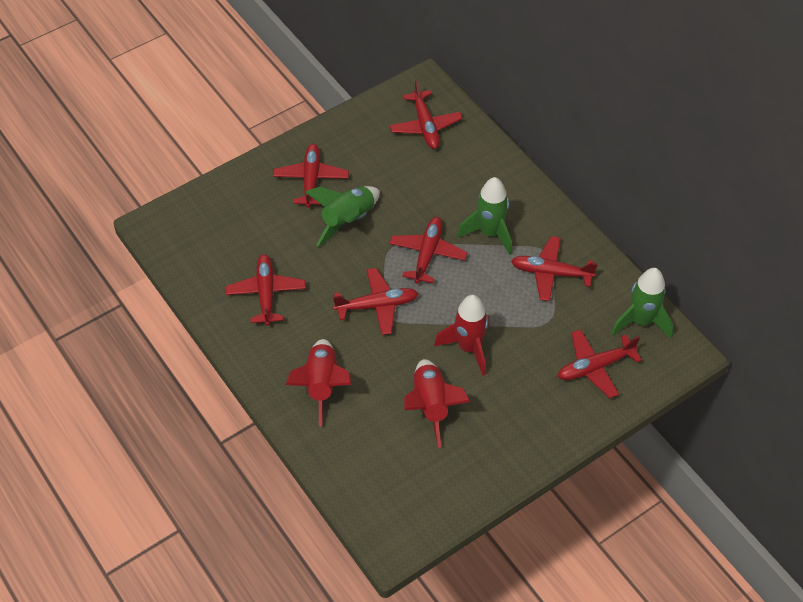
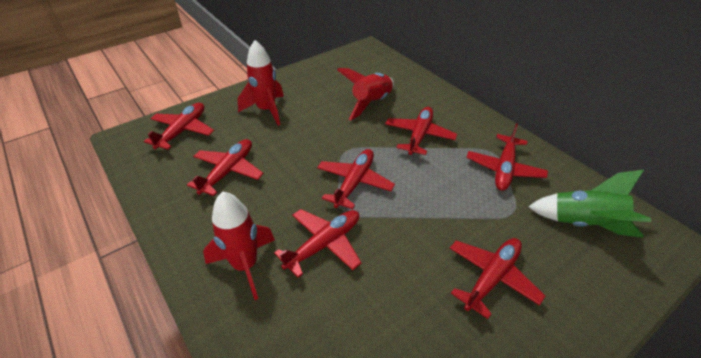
green rocket: [305,186,380,247] [457,177,512,255] [611,268,674,339] = 3 -> [528,170,651,238] = 1

